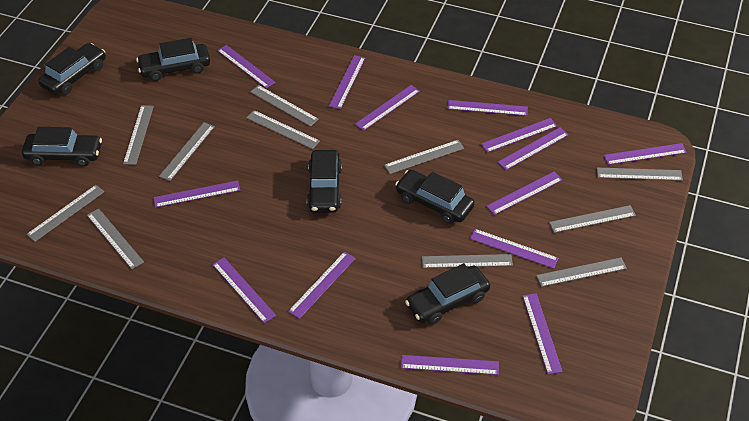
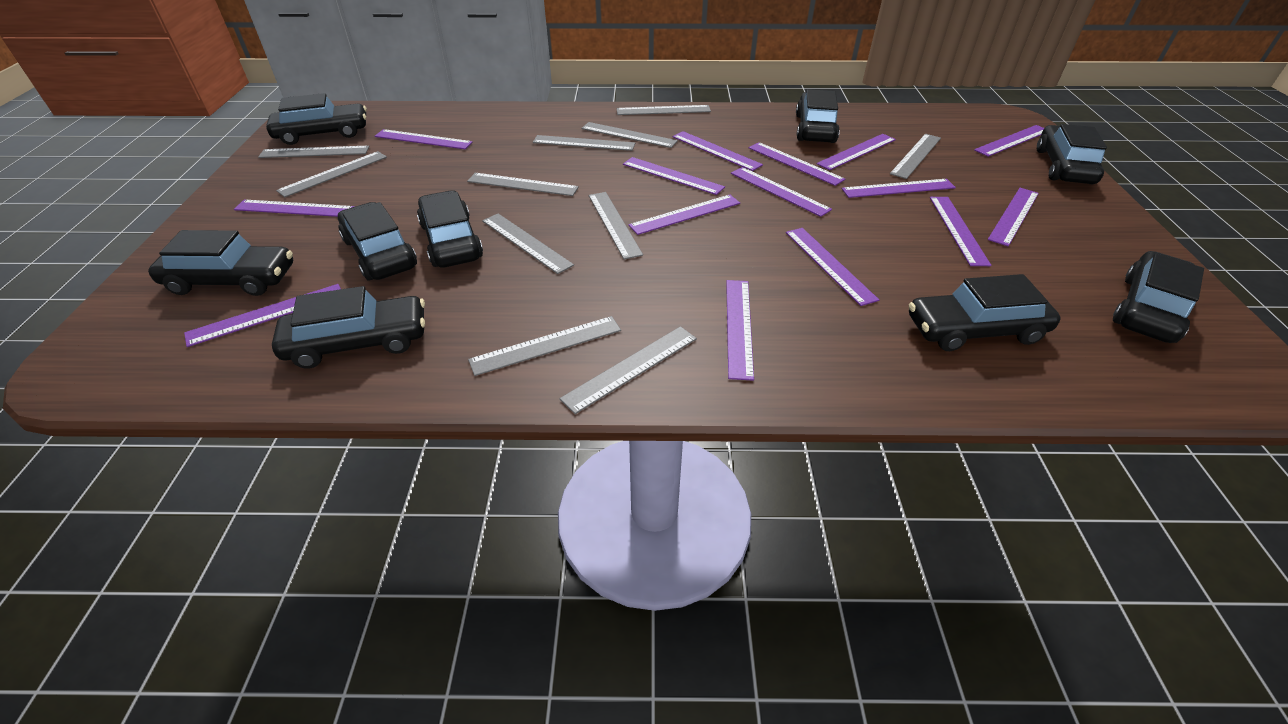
black car: [22,127,102,167] [38,43,106,95] [136,38,210,81] [307,150,342,213] [395,170,475,224] [405,263,490,325] = 6 -> [148,230,293,296] [266,93,367,145] [272,286,425,369] [338,202,417,280] [417,190,483,268] [796,89,840,143] [909,274,1061,351] [1037,124,1107,184] [1113,251,1204,343] = 9
purple ruler: [153,181,240,208] [212,257,276,323] [217,45,275,88] [288,252,356,319] [329,55,365,109] [355,85,420,131] [401,355,499,375] [447,100,528,116] [470,229,559,269] [481,118,557,153] [486,172,562,215] [498,127,569,170] [522,293,563,374] [604,143,687,165] = 14 -> [184,284,341,347] [234,200,355,217] [375,129,473,149] [623,157,725,195] [628,195,740,235] [673,131,763,171] [726,280,754,381] [731,167,832,217] [749,142,845,186] [786,228,879,306] [817,134,896,170] [842,179,956,198] [930,197,991,266] [974,125,1044,157] [988,188,1039,246] = 15

